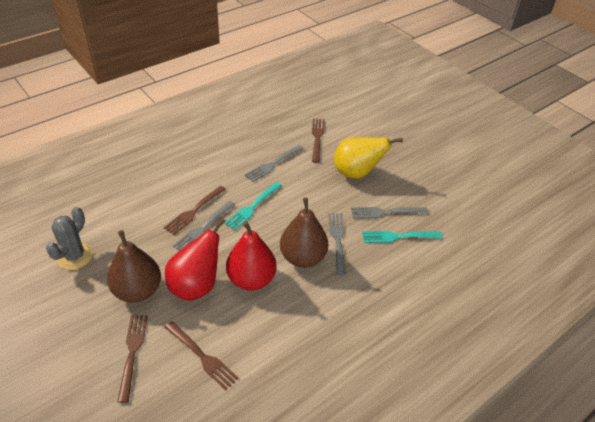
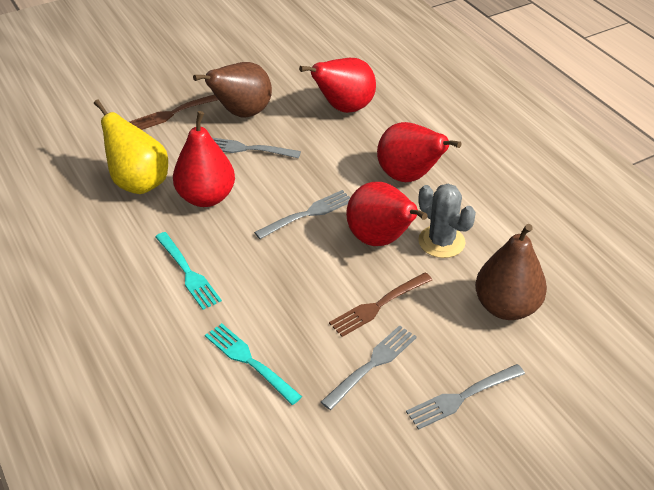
brown fork: [117,315,148,403] [164,186,226,235] [165,321,239,390] [312,119,325,163] = 4 -> [129,94,218,130] [329,273,432,337] = 2
red pear: [165,218,226,301] [226,221,277,290] = 2 -> [173,111,235,207] [299,58,376,113] [346,182,427,246] [377,122,462,182] = 4

